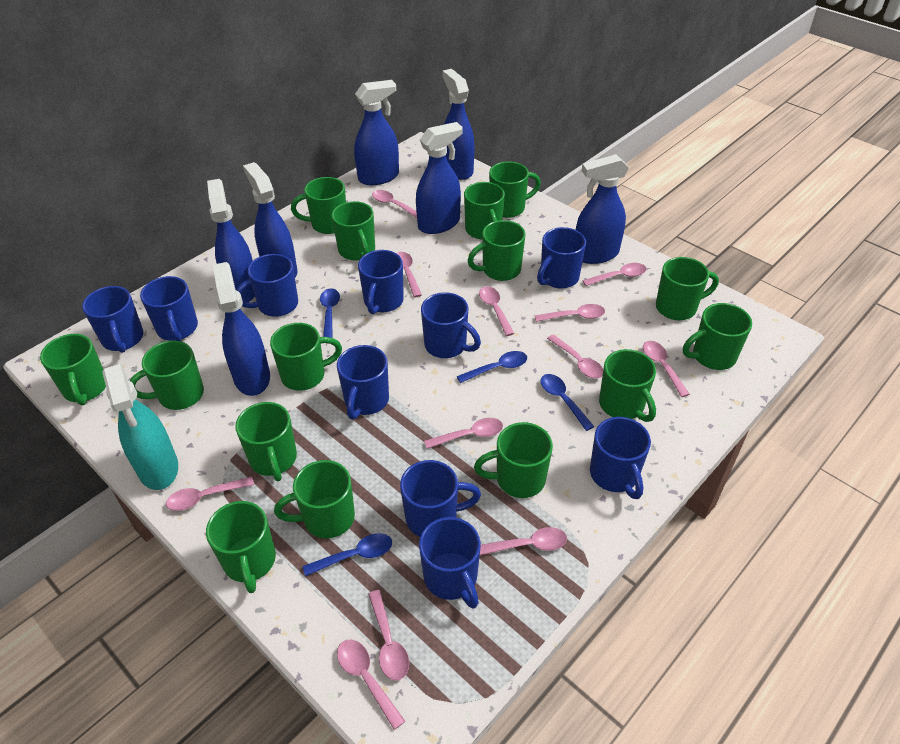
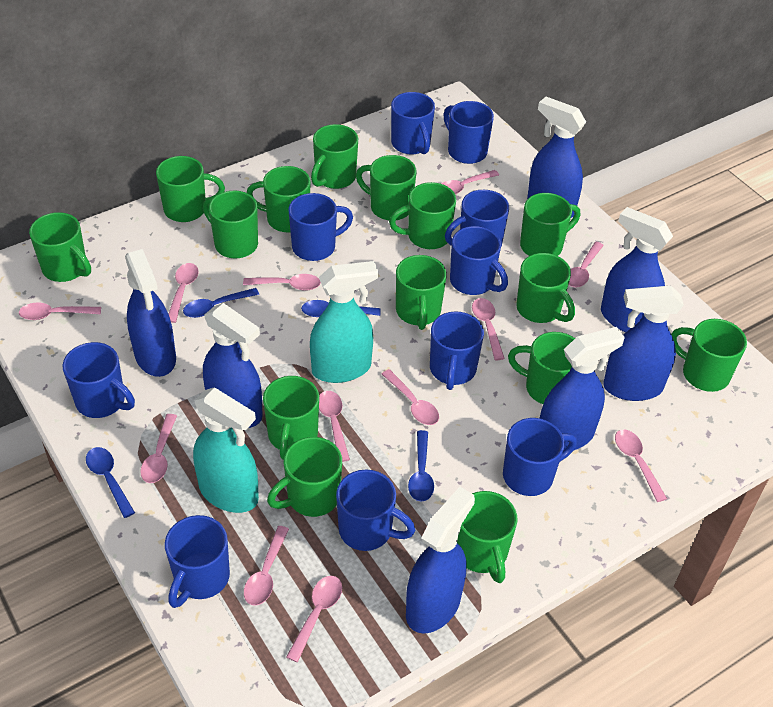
turquoise spray bottle: [102,364,178,490] = 1 -> [193,387,259,513] [310,261,378,383] = 2

